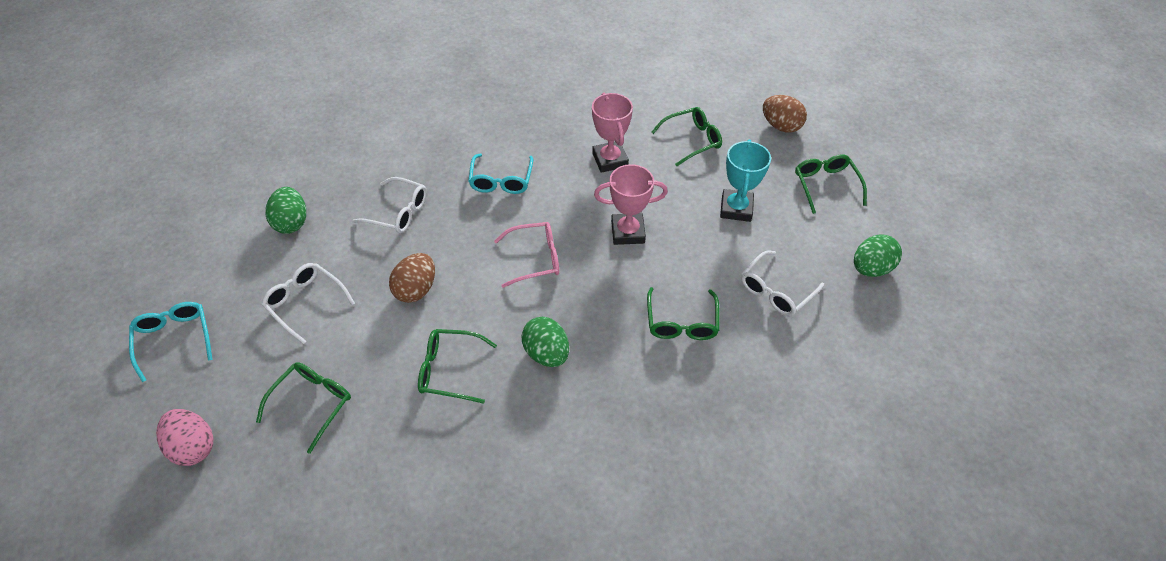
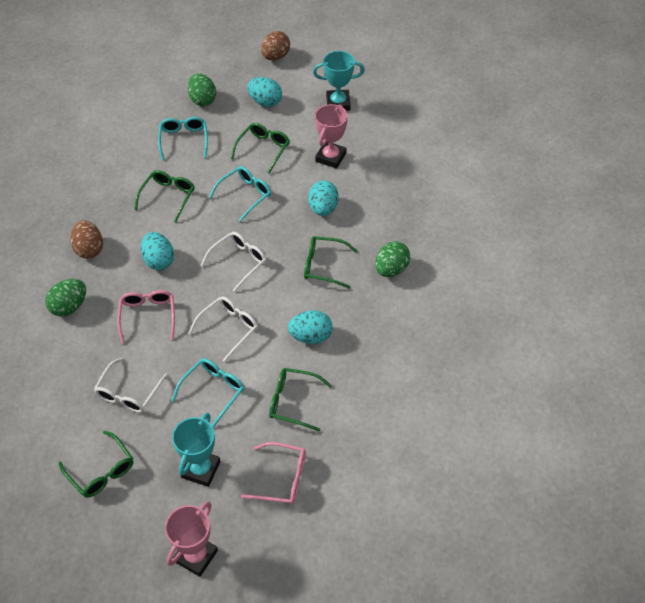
pink egg: [156,409,213,466] = 1 -> none = 0
pink glasses: [494,222,559,288] = 1 -> [117,290,175,343] [241,442,306,505] = 2
turquoise egg: none = 0 -> [141,232,174,270] [247,77,282,107] [288,310,332,344] [308,181,338,216] = 4
turquoise glasses: [129,302,213,382] [468,154,533,194] = 2 -> [158,117,208,161] [172,358,244,428] [209,166,271,222] = 3
turquoise trophy: [720,140,771,222] = 1 -> [172,413,221,487] [313,51,365,111] = 2

